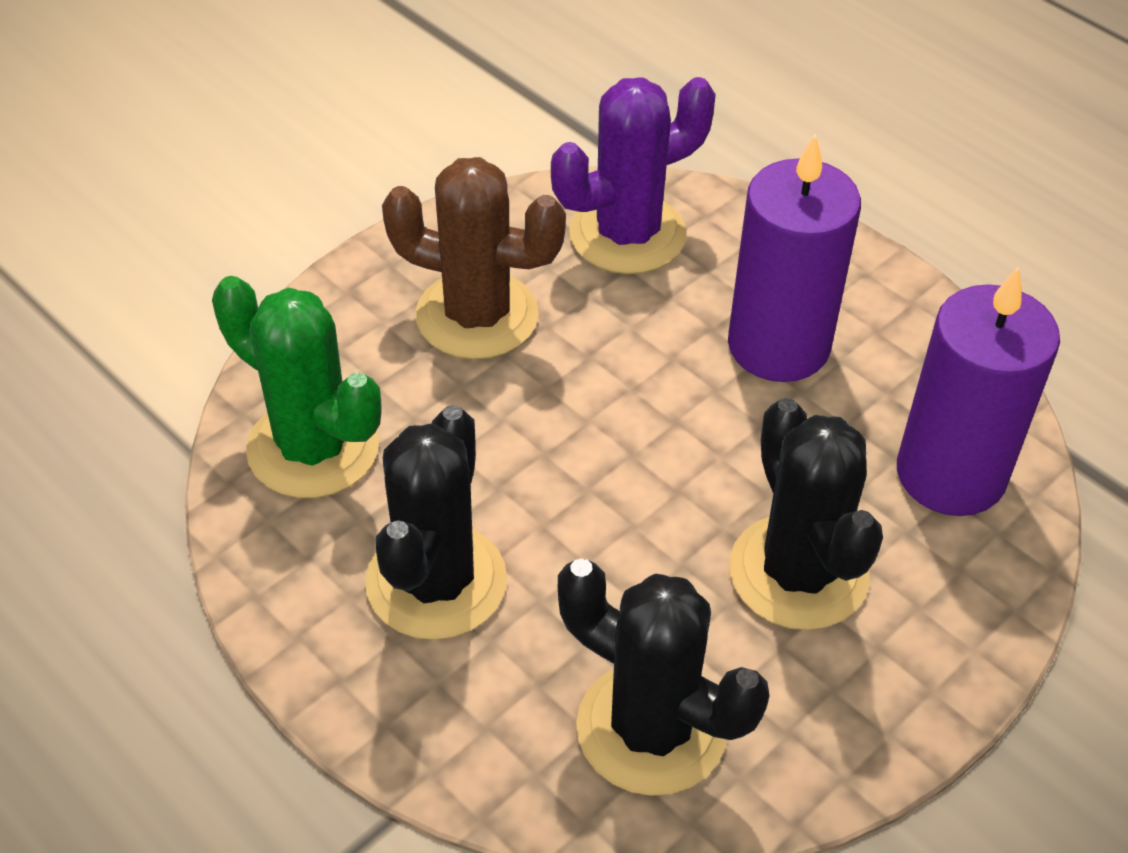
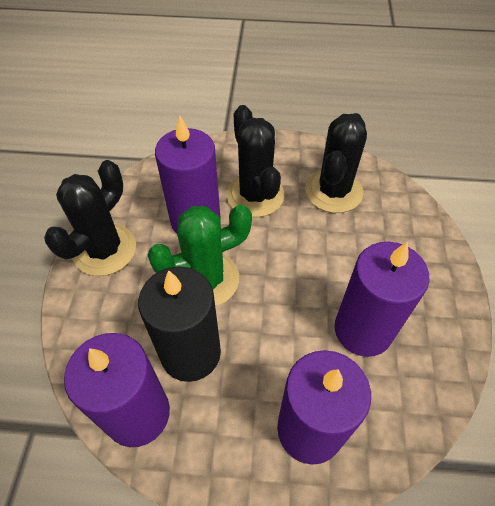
black candle: none = 0 -> [138,266,221,382] = 1
brown cactus: [382,157,566,360] = 1 -> none = 0
purple cactus: [551,77,716,274] = 1 -> none = 0
purple candle: [728,134,861,382] [897,266,1060,516] = 2 -> [64,333,170,447] [155,115,221,233] [277,350,371,465] [334,242,430,357] = 4

